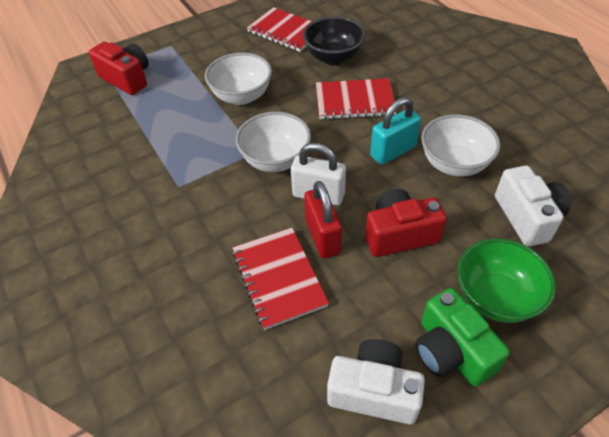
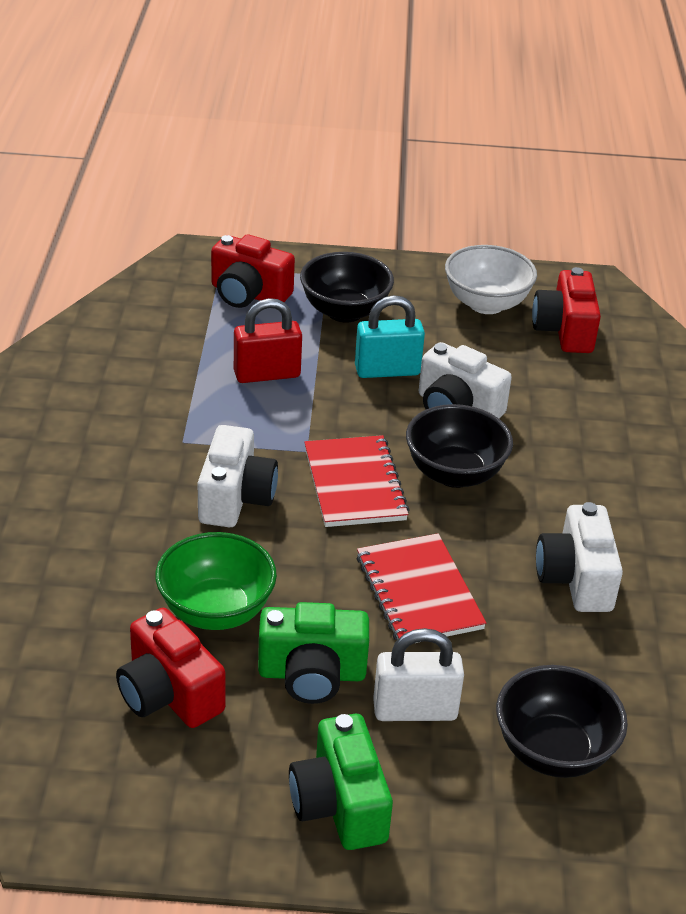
black bowl: [303,16,366,65] = 1 -> [300,252,394,323] [406,404,513,488] [496,665,628,778] = 3
green camera: [415,288,510,387] = 1 -> [258,602,369,704] [289,714,393,850] = 2
red camera: [89,42,149,95] [365,189,447,257] = 2 -> [116,608,225,728] [211,234,295,308] [532,267,601,353] = 3
red notebook: [232,228,329,330] [247,7,313,52] [316,78,397,120] = 3 -> [304,435,410,527] [357,533,486,643] = 2
white bowl: [205,52,272,105] [236,112,311,172] [421,114,500,176] = 3 -> [445,245,537,314] = 1
white camera: [327,339,425,424] [495,165,571,247] = 2 -> [198,425,278,527] [419,342,512,418] [536,502,623,612] = 3

